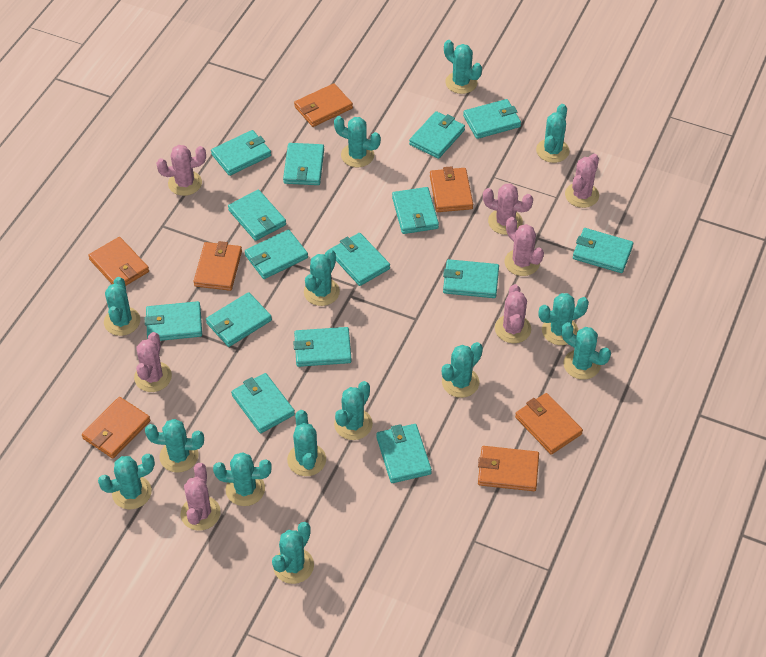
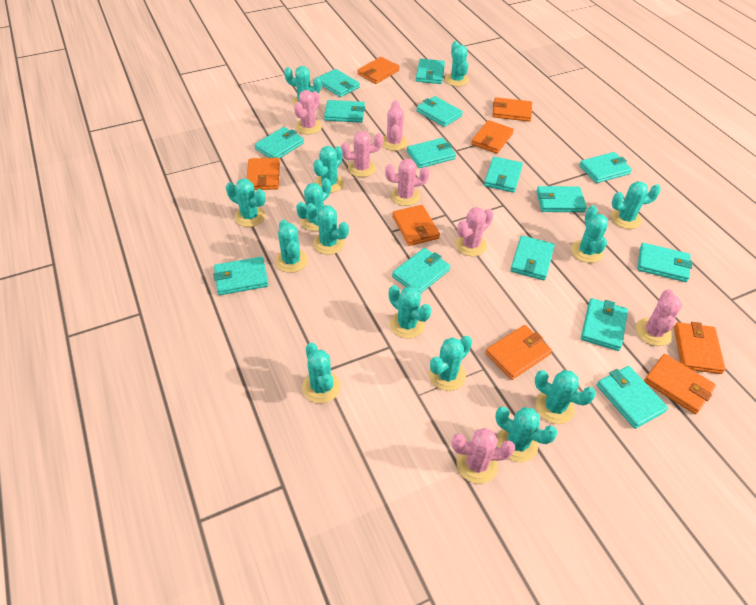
orange wallet: [82,397,150,459] [88,237,149,286] [193,241,242,291] [294,83,353,127] [430,166,473,212] [478,446,539,491] [515,393,583,455] = 7 -> [247,158,280,190] [357,57,400,84] [392,205,440,246] [471,120,514,154] [485,325,552,380] [492,97,532,122] [644,354,716,414] [674,322,726,374] = 8

